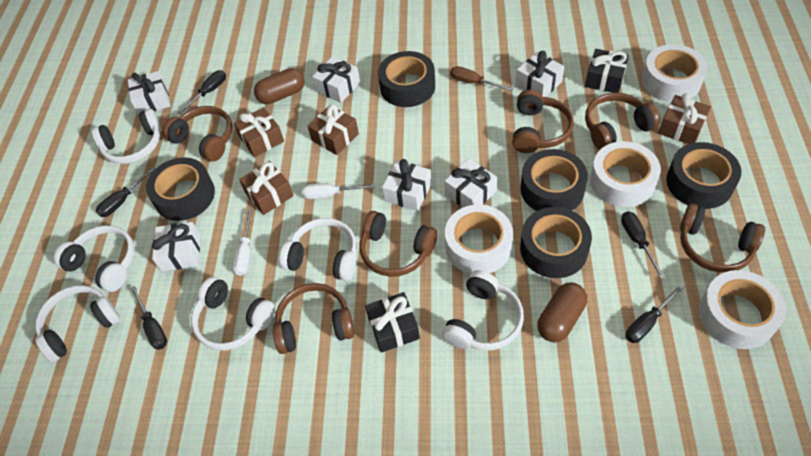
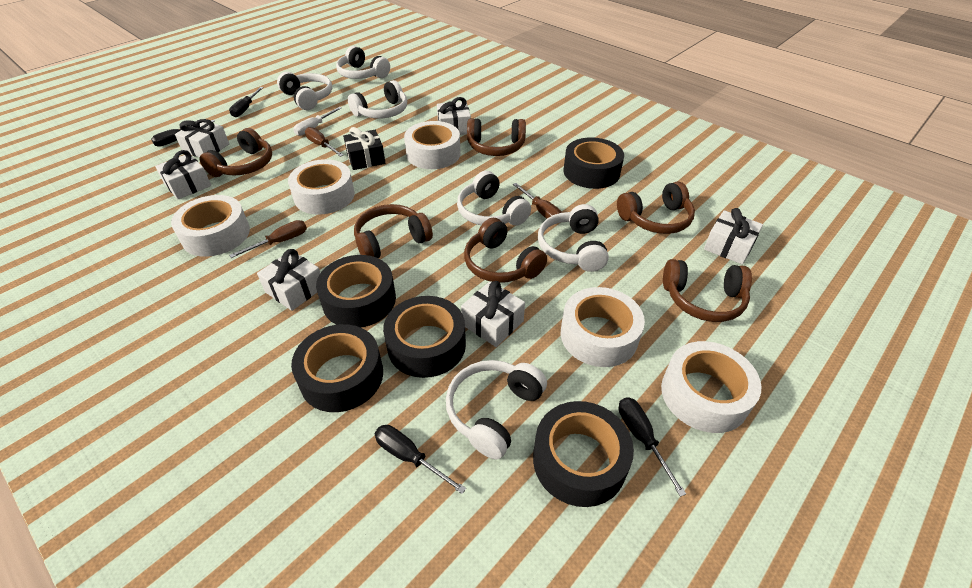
black gift: [365,292,420,353] [585,49,629,93] = 2 -> [343,127,385,170] = 1
black screwdriver: [96,167,155,217] [130,286,167,350] [178,70,226,114] [621,211,665,279] [626,284,684,343] = 5 -> [151,120,215,147] [229,87,264,117] [374,425,466,494] [619,397,686,497] = 4
brown capsule: [254,68,304,104] [537,282,587,342] = 2 -> none = 0
brown gift: [234,107,284,157] [239,161,293,215] [308,104,359,155] [658,94,711,144] = 4 -> none = 0
brown screwdriver: [450,66,513,91] = 1 -> [229,220,307,258] [305,127,343,157] [513,183,562,219] = 3
white screwdriver: [233,210,252,276] [302,183,375,199] = 2 -> [293,107,341,136] = 1
white tape: [445,205,513,274] [590,141,661,207] [642,44,707,102] [699,270,786,349] = 4 -> [171,195,250,257] [288,159,355,215] [404,121,461,169] [561,287,645,367] [661,341,761,433] = 5

